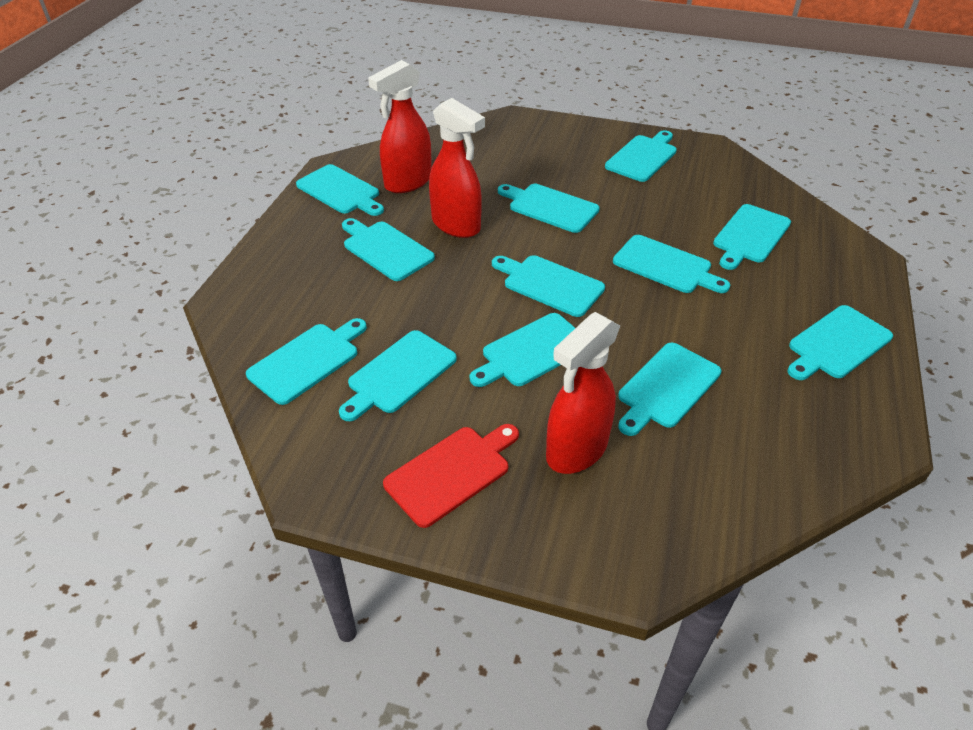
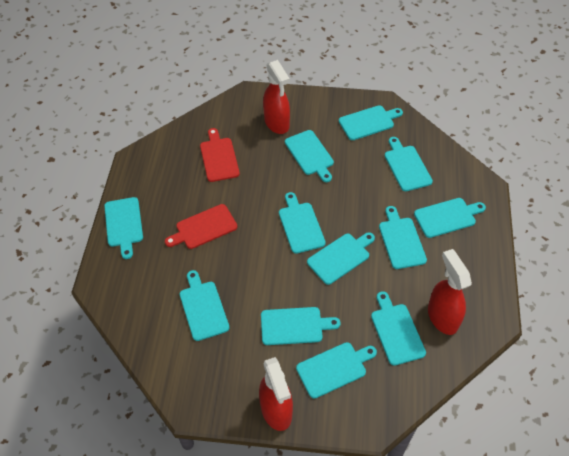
red cutting board: [383,424,519,528] = 1 -> [165,204,237,249] [200,128,240,182] = 2

